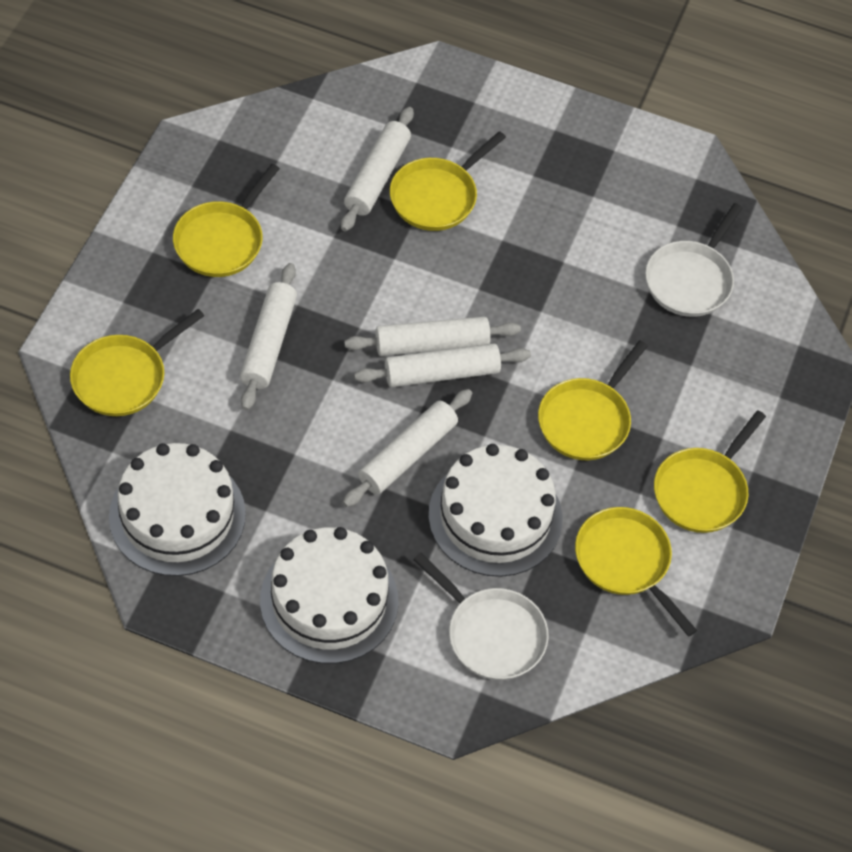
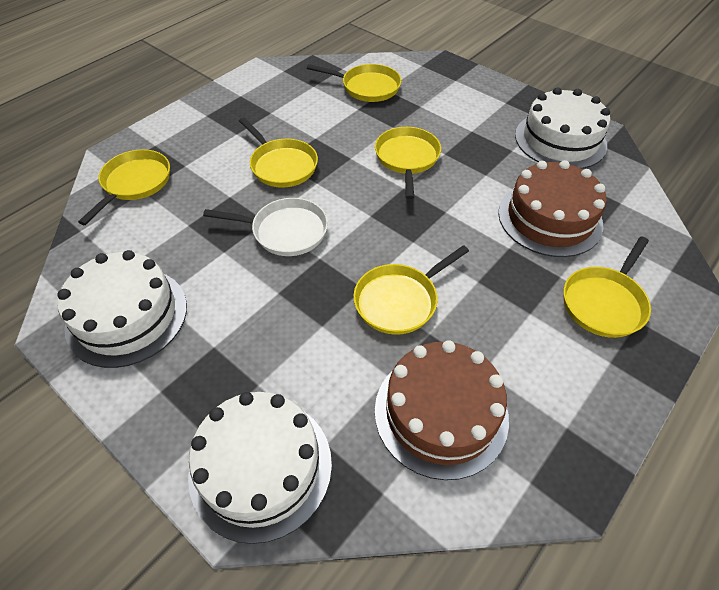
brown cake: none = 0 -> [375,340,509,480] [498,160,607,257] = 2
white pan: [413,553,549,680] [645,203,743,317] = 2 -> [203,198,328,256] = 1
white rolling pin: [240,263,297,410] [341,107,414,231] [343,389,472,507] [344,317,521,356] [354,343,531,387] = 5 -> none = 0

